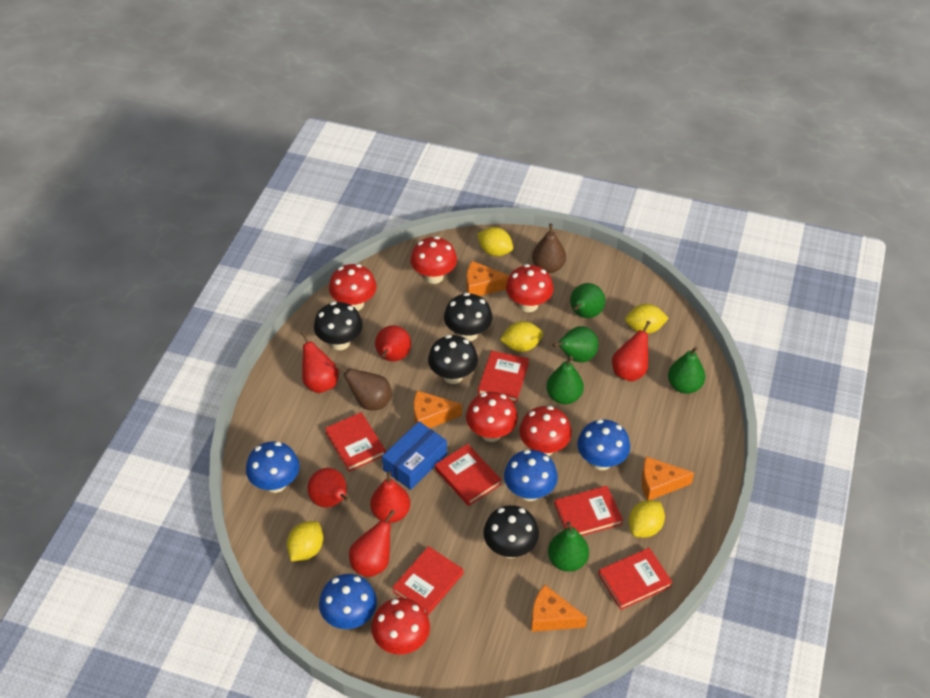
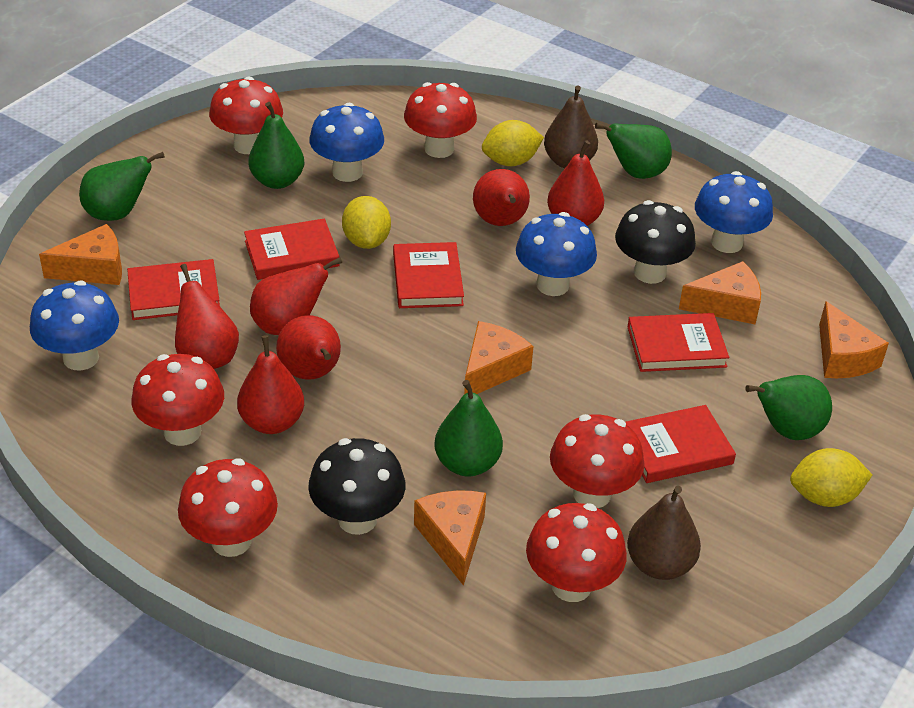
black mushroom: [314,302,363,350] [428,335,478,384] [444,293,492,341] [483,505,539,558] = 4 -> [308,438,405,535] [615,200,696,284] = 2
blue box: [382,421,447,490] = 1 -> none = 0
orange cheese: [414,390,462,428] [467,261,509,296] [531,585,587,632] [641,457,694,500] = 4 -> [39,224,122,285] [414,490,486,586] [464,321,533,395] [679,261,761,324] [819,301,889,378] = 5
red book: [325,412,386,472] [392,546,463,616] [435,444,502,506] [478,351,529,403] [554,486,623,536] [598,548,673,610] = 6 -> [127,259,220,320] [244,219,340,280] [393,242,464,308] [625,405,736,483] [627,313,729,372] = 5
yellow lemon: [287,521,323,561] [477,227,513,256] [500,321,543,352] [625,304,669,334] [629,500,665,538] = 5 -> [342,196,391,249] [482,120,544,166] [790,448,872,507] = 3

